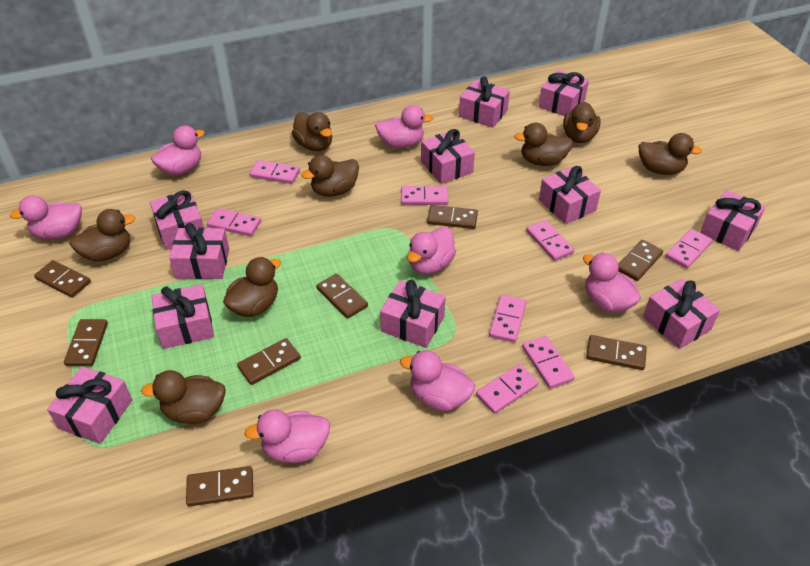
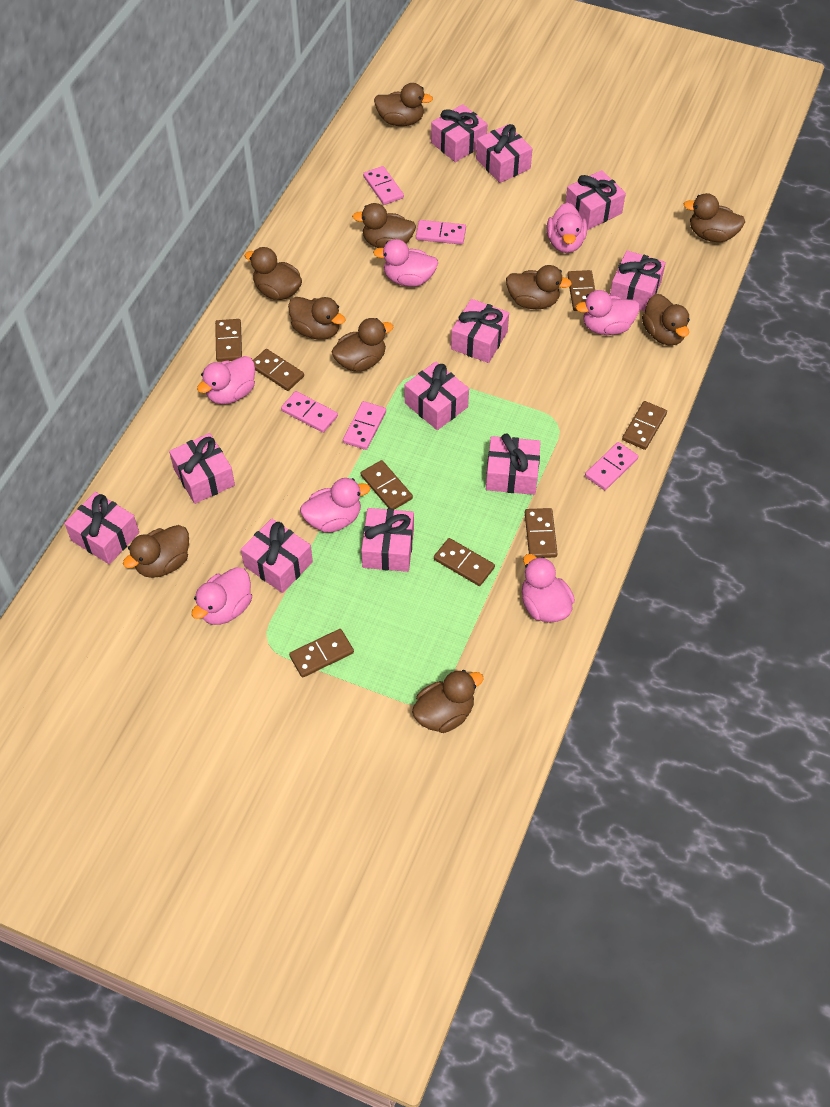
brown duck: [69,209,135,261] [141,370,226,424] [223,257,281,317] [292,112,332,151] [302,155,359,197] [514,123,573,166] [563,102,600,143] [639,133,702,175] = 8 -> [123,525,189,578] [244,247,302,300] [288,297,346,340] [331,318,393,371] [352,203,416,248] [374,83,433,126] [412,670,484,733] [506,265,572,309] [642,294,690,345] [684,193,745,242] = 10
pink domino: [207,208,261,236] [250,160,300,184] [401,186,448,205] [476,364,539,414] [489,294,526,343] [522,336,575,389] [526,220,574,261] [665,229,713,269] = 8 -> [281,391,338,433] [343,401,386,450] [363,166,404,205] [416,220,466,245] [585,442,638,490] = 5

